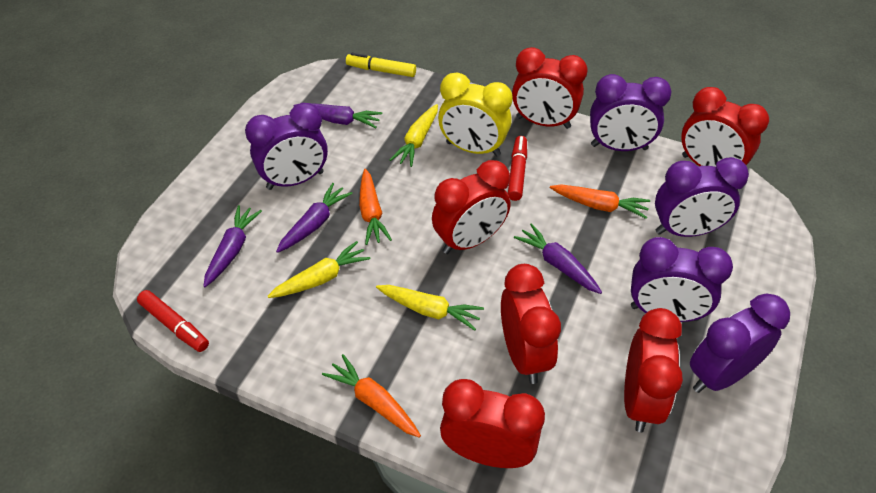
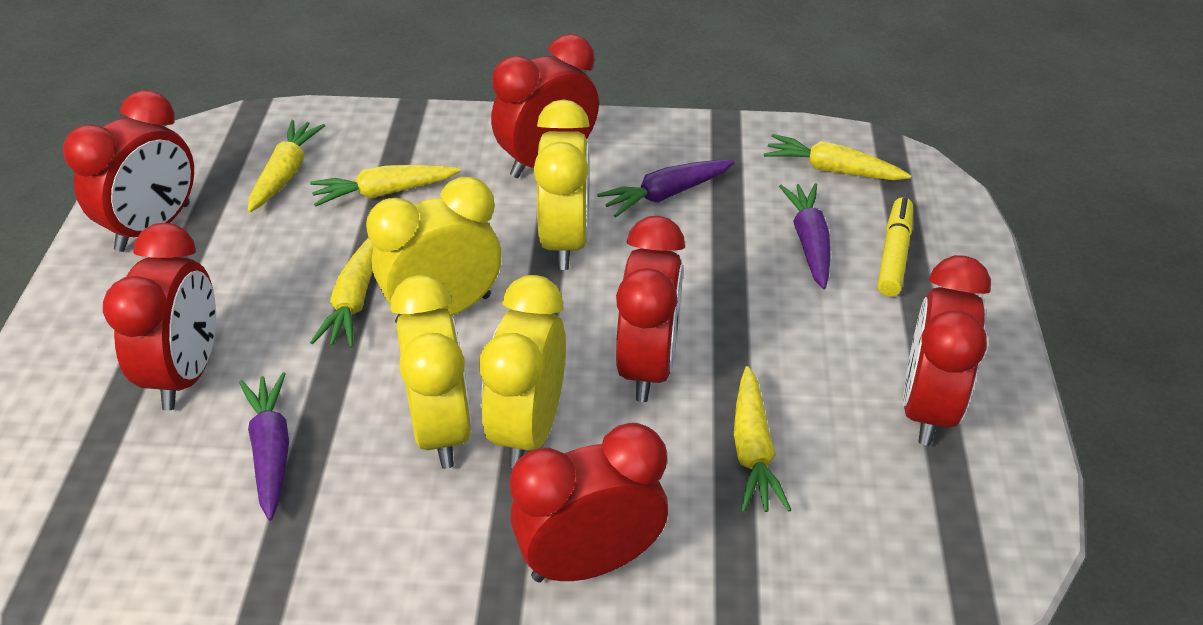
orange carrot: [322,354,421,438] [359,169,392,245] [550,184,650,219] = 3 -> none = 0
purple carrot: [203,205,262,287] [276,183,353,253] [294,103,382,128] [514,223,602,294] = 4 -> [239,372,289,521] [597,160,735,217] [779,183,831,289] = 3
purple clock: [245,103,328,190] [590,74,671,151] [631,237,733,322] [655,157,749,237] [690,293,790,393] = 5 -> none = 0
red marker: [137,290,209,352] [508,136,527,201] = 2 -> none = 0
yellow carrot: [267,241,370,298] [376,285,484,331] [390,104,438,167] = 3 -> [247,120,325,213] [310,165,461,207] [310,238,374,348] [734,366,791,513] [764,134,911,180] = 5
yellow clock: [438,72,513,156] = 1 -> [366,177,501,324] [390,275,472,469] [479,275,566,468] [534,99,590,270] = 4

